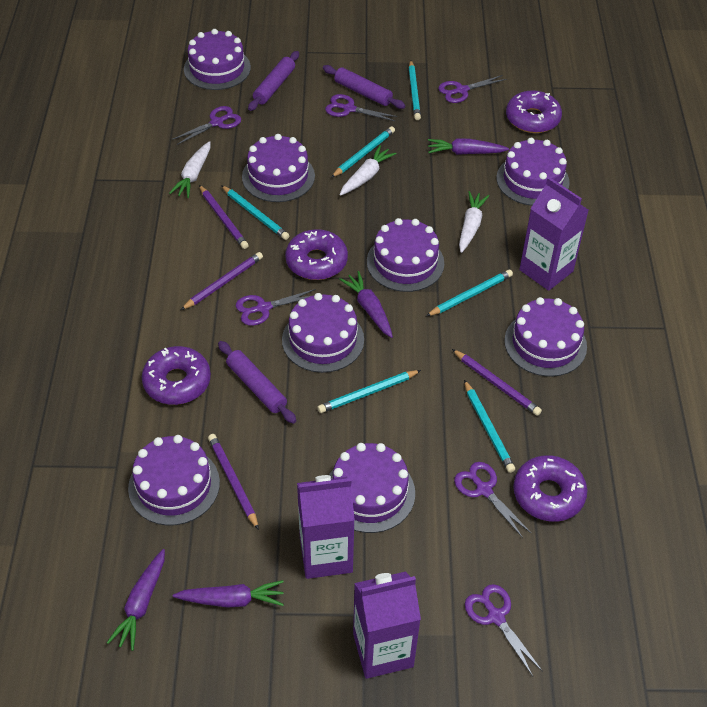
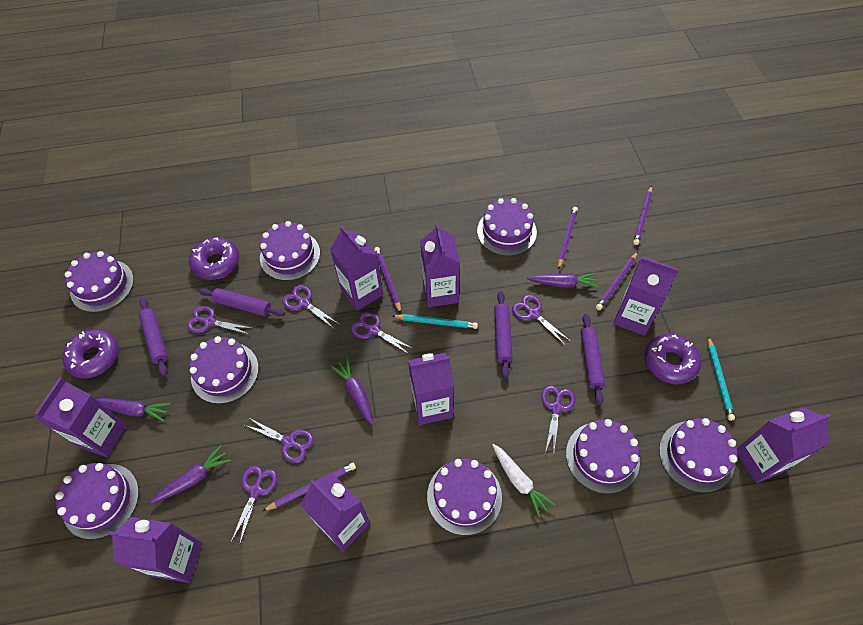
purple carton: [297,475,355,579] [353,572,421,679] [519,177,589,291] = 3 -> [34,378,127,457] [108,517,202,583] [301,473,370,552] [330,226,383,311] [408,353,454,425] [420,223,460,307] [613,257,679,336] [737,407,831,483] = 8
purple donut: [142,346,211,405] [285,229,348,280] [506,90,562,133] [513,455,588,522] = 4 -> [62,329,119,378] [189,237,239,280] [644,334,701,384] = 3
purple pencil: [181,252,263,310] [199,185,249,249] [208,434,259,530] [452,349,542,416] = 4 -> [263,463,356,511] [374,247,401,313] [558,207,578,270] [596,252,638,310] [633,186,652,245] = 5
purple rolling pin: [218,341,296,424] [248,51,299,111] [323,65,405,109] = 3 -> [139,298,168,376] [199,288,285,316] [494,291,513,378] [581,314,605,405] = 4
purple scissors: [172,106,241,145] [236,289,316,326] [325,94,397,121] [438,75,506,103] [454,462,531,538] [465,584,543,676] = 6 -> [187,306,251,334] [231,466,277,546] [245,417,314,463] [282,285,339,329] [351,312,414,355] [512,295,570,346] [541,386,575,454] = 7
turquoise pencil: [221,185,289,240] [318,370,421,413] [331,126,395,178] [409,60,421,120] [426,270,513,316] [464,380,515,473] = 6 -> [393,314,478,329] [708,336,735,421] = 2
white carrot: [169,141,210,198] [340,145,396,196] [459,191,489,253] = 3 -> [492,444,555,518] = 1

